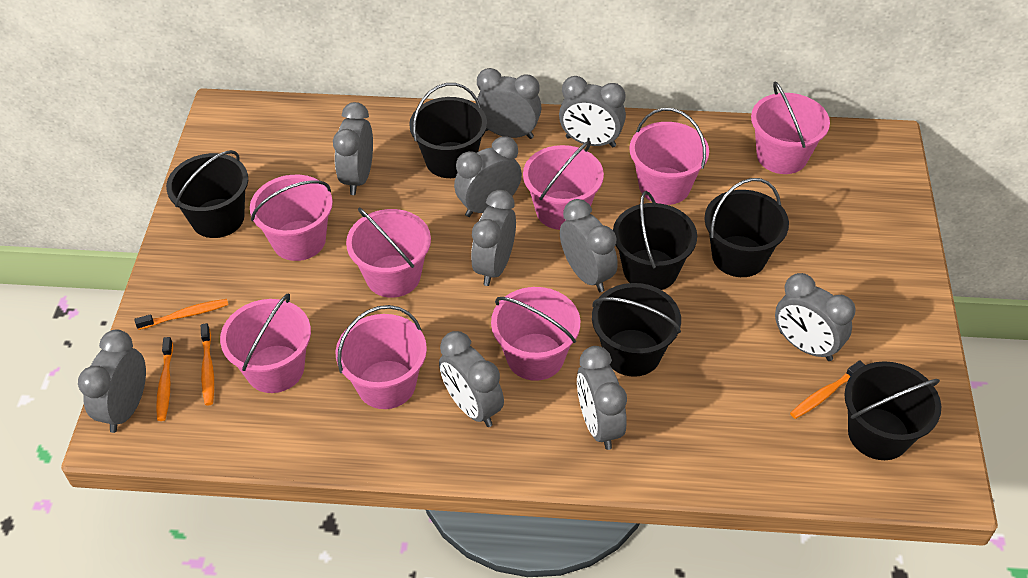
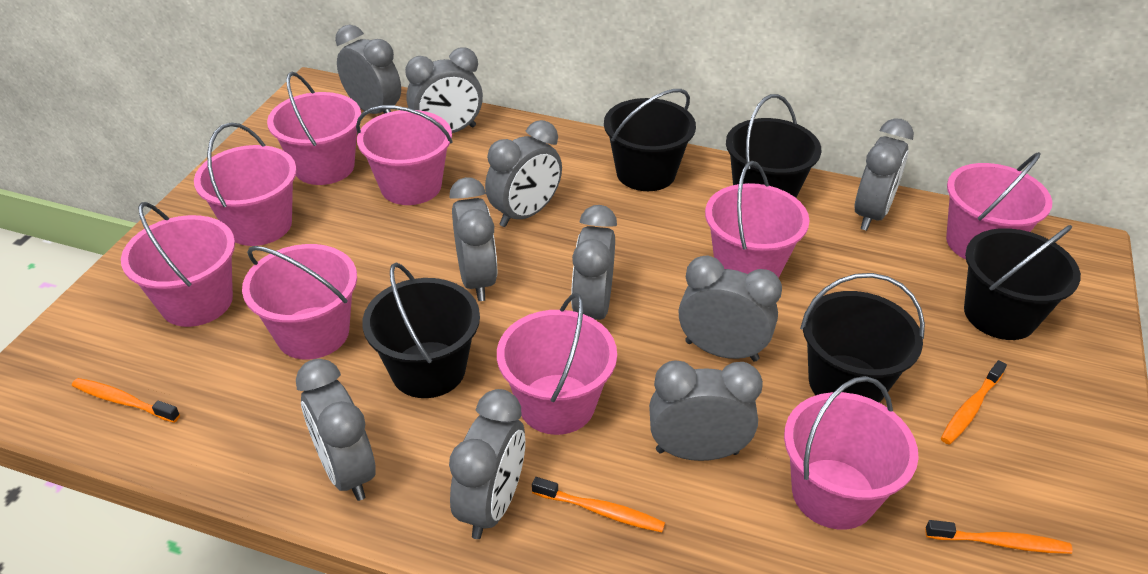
black bucket: [166,150,248,238] [409,83,487,178] [592,283,681,377] [613,191,697,290] [704,178,789,277] [844,361,941,460] = 6 -> [362,262,480,398] [604,89,696,191] [726,94,821,198] [800,273,925,403] [964,225,1081,340] = 5
pink bucket: [220,294,311,393] [250,175,333,261] [336,305,427,409] [346,207,431,298] [491,287,580,381] [523,141,604,230] [629,108,709,205] [751,82,830,174] = 8 -> [121,202,235,327] [194,123,297,246] [242,244,357,359] [267,72,361,185] [356,106,453,205] [497,292,617,435] [705,161,810,278] [784,376,919,530] [946,152,1052,260] = 9

